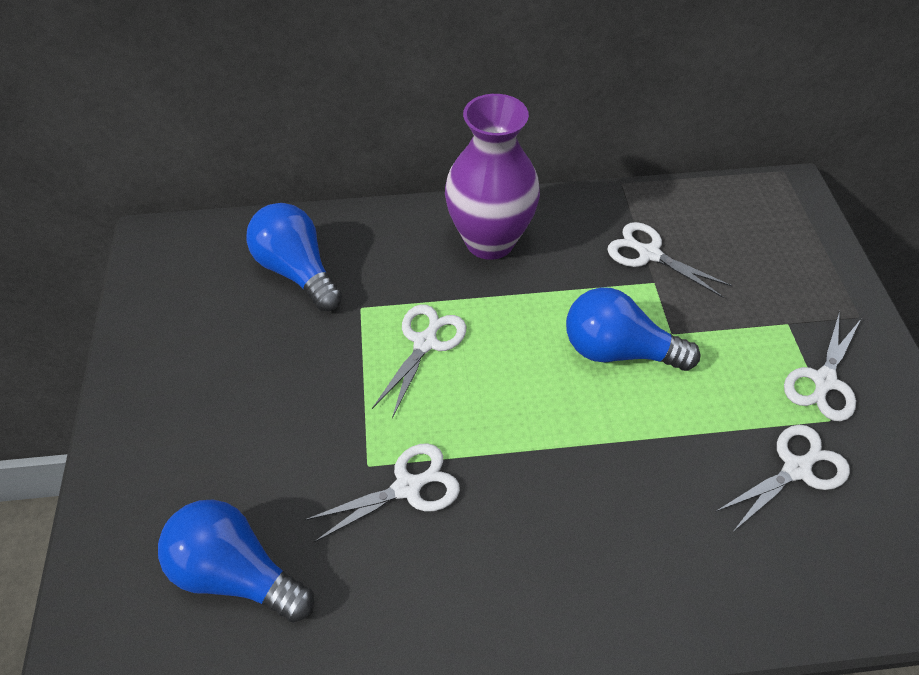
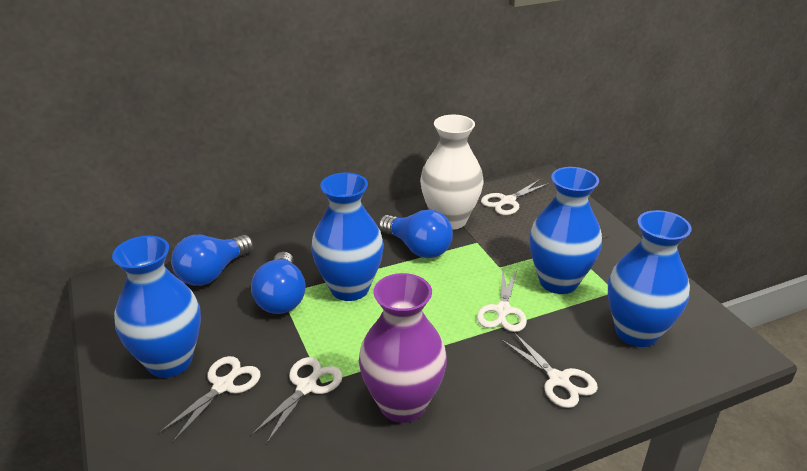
blue vase: none = 0 -> [112,236,201,378] [311,172,384,301] [529,167,602,294] [608,210,692,347] = 4
white vase: none = 0 -> [420,115,483,230] = 1

